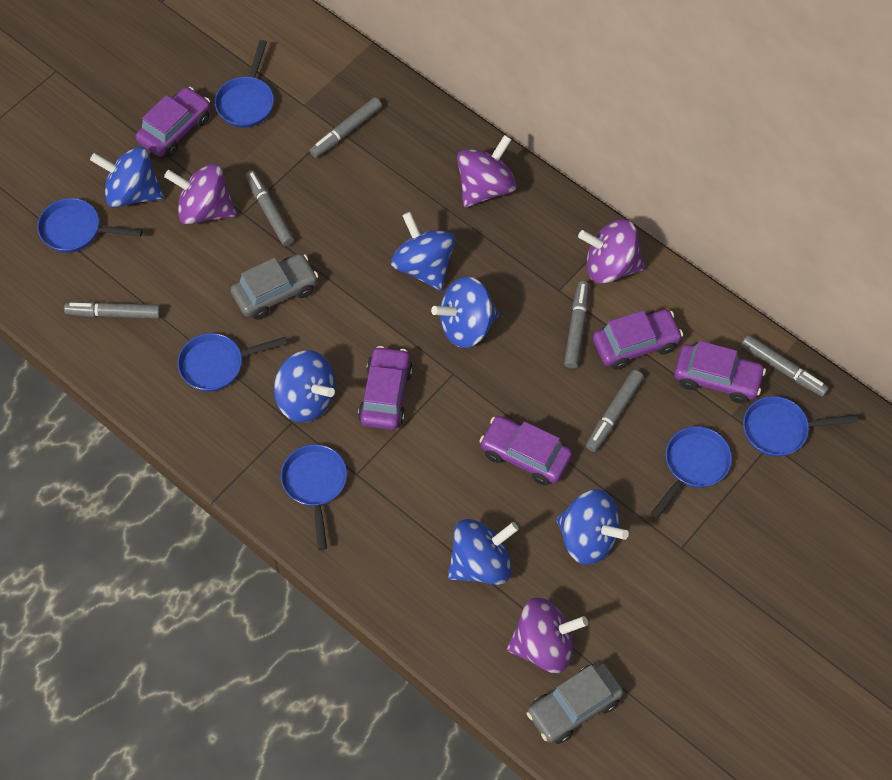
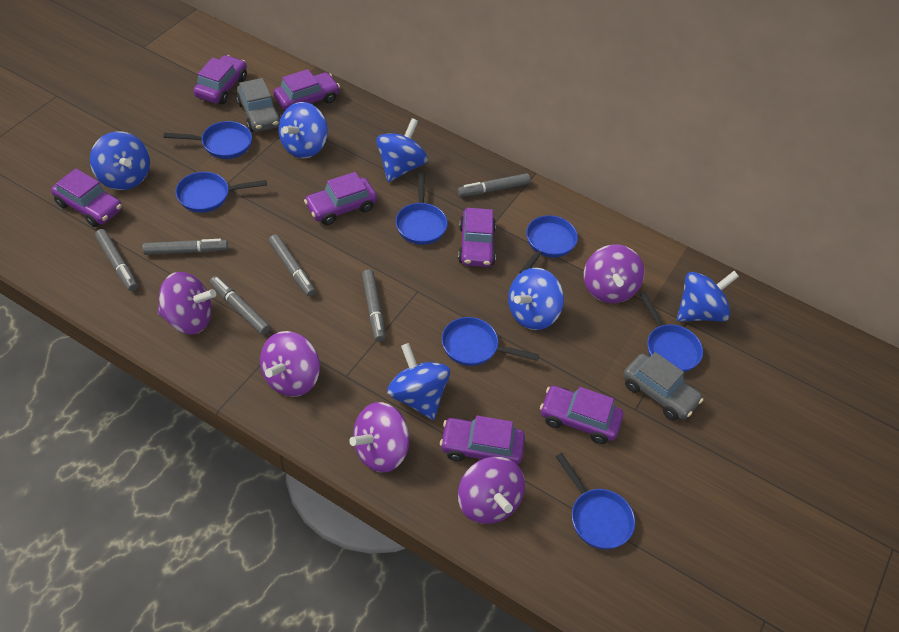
blue pan: [37,198,142,253] [177,333,287,392] [215,40,274,128] [281,444,347,550] [651,426,732,518] [743,396,858,457] = 6 -> [164,121,252,159] [175,172,267,213] [396,173,448,245] [442,317,539,366] [520,215,578,273] [555,453,635,550] [640,292,703,372] = 7
purple car: [136,87,211,157] [358,346,413,430] [480,416,572,486] [593,309,683,370] [674,341,766,404] = 5 -> [51,168,122,227] [193,55,247,104] [273,69,340,110] [304,172,377,225] [440,415,525,465] [458,208,496,267] [540,386,623,444] = 7
purple spinning top: [164,164,237,225] [457,135,517,208] [507,597,588,673] [578,219,645,284] = 4 -> [157,272,216,334] [260,331,320,397] [349,402,410,473] [458,457,525,524] [584,244,645,303] = 5

